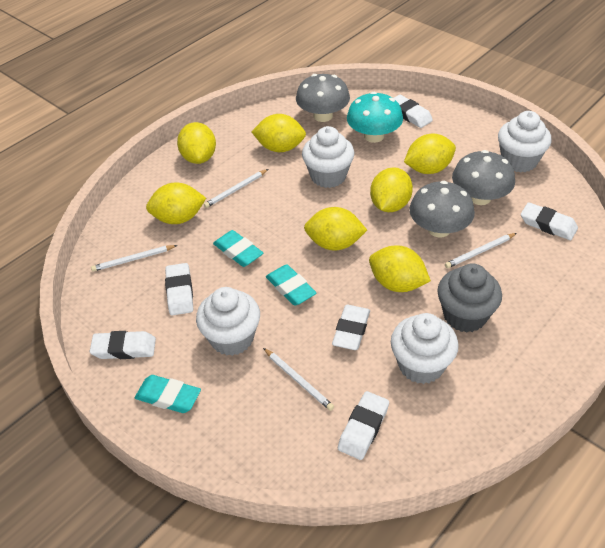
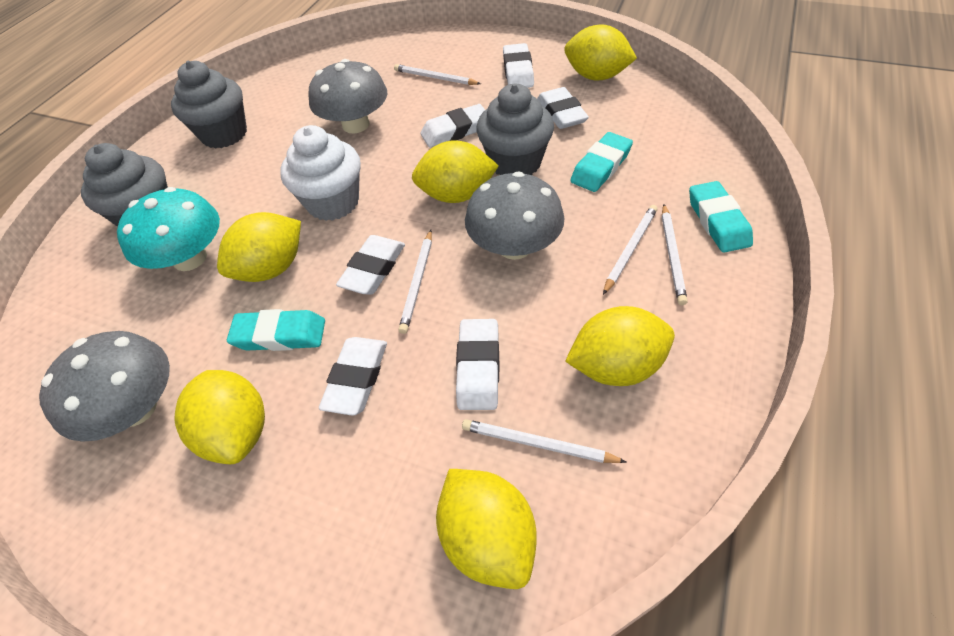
grey cupcake: [437,263,502,332] = 1 -> [81,143,168,227] [171,61,247,149] [476,84,554,175] = 3
white cupcake: [196,287,260,356] [302,126,354,188] [391,313,459,384] [498,111,552,173] = 4 -> [280,125,361,221] = 1
white pencil: [91,245,178,272] [204,169,268,208] [263,348,334,411] [445,233,517,268] = 4 -> [394,64,481,85] [398,230,432,334] [462,419,627,463] [603,205,658,295] [662,204,688,305] = 5
yellow lemon: [146,182,206,224] [177,122,216,164] [252,114,306,152] [304,207,367,251] [369,246,431,292] [370,167,413,212] [404,134,456,174] = 7 -> [174,370,265,464] [217,212,301,282] [412,140,499,203] [436,469,537,589] [565,24,637,81] [565,306,675,386] = 6

